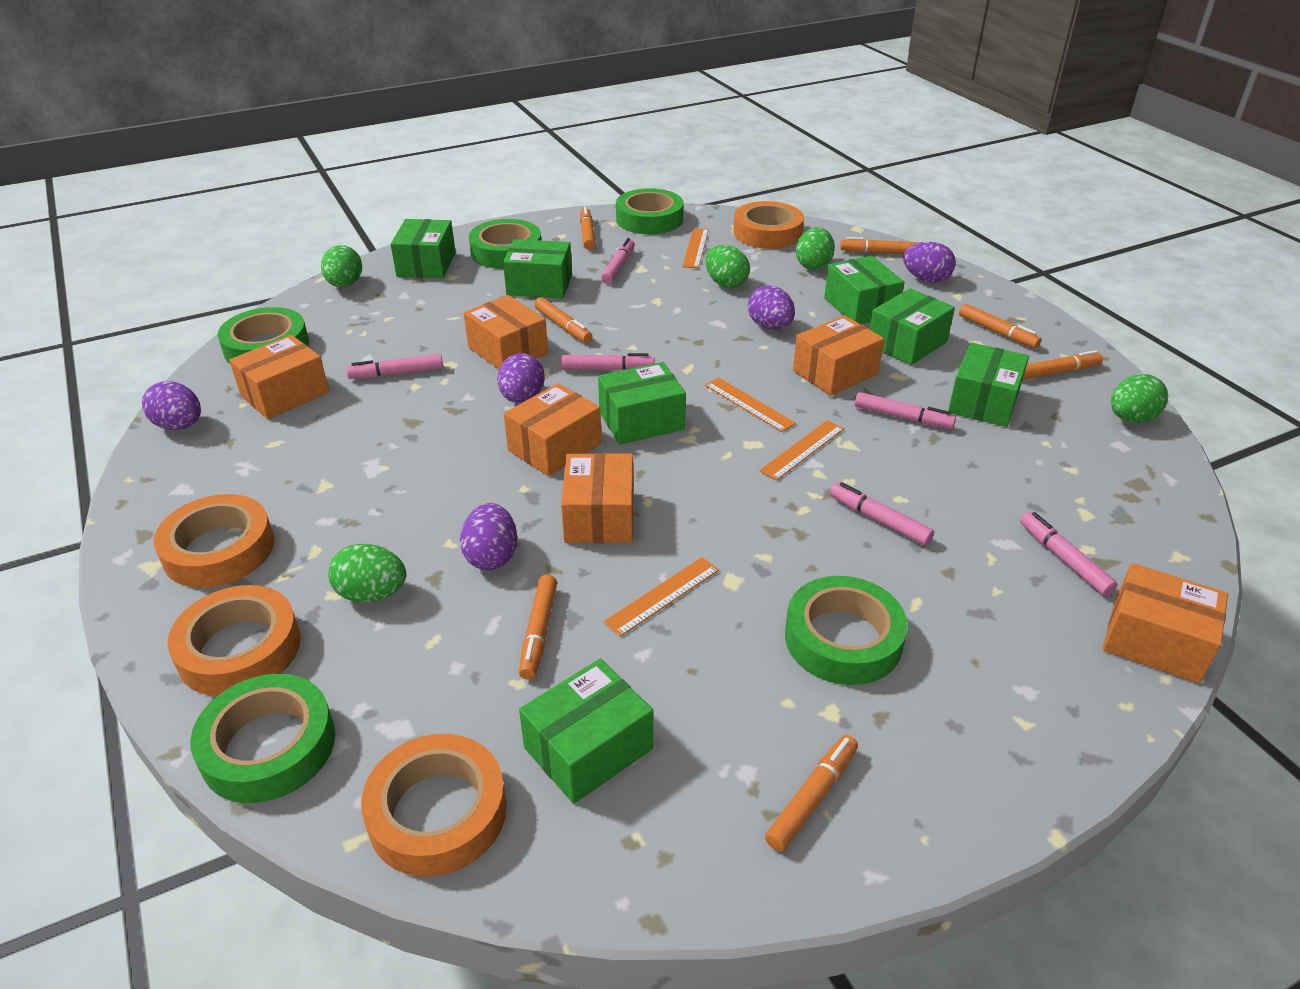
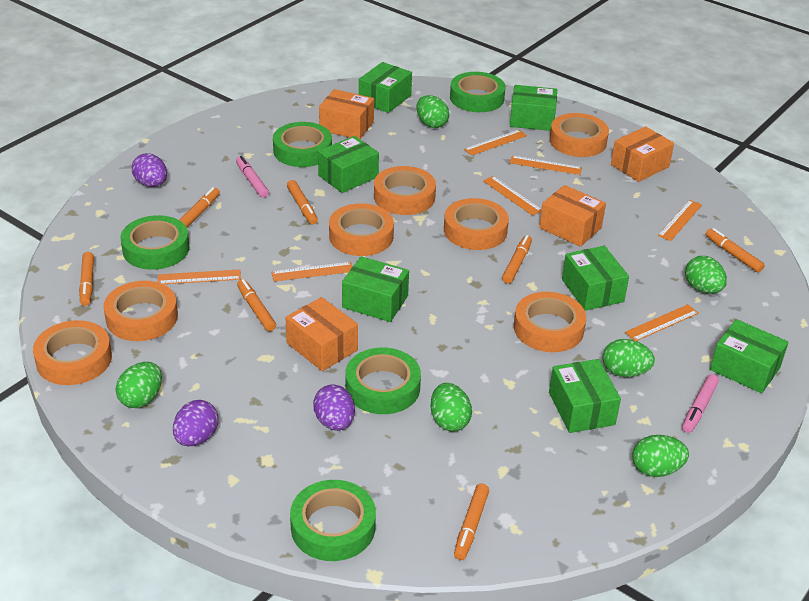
green egg: [321,245,362,287] [328,544,406,603] [705,245,750,288] [796,227,835,270] [1111,374,1168,423] = 5 -> [116,362,162,408] [417,95,449,128] [430,383,472,432] [603,339,655,377] [632,435,689,477] [685,256,727,294] = 6
orange box: [229,335,329,419] [464,295,548,369] [504,383,602,476] [561,453,634,543] [793,315,884,395] [1103,563,1228,684] = 6 -> [286,297,358,371] [319,89,374,139] [539,185,606,247] [611,126,674,182] = 4
orange ruler: [604,557,719,637] [682,228,709,268] [705,377,796,432] [759,420,844,481] = 4 -> [158,269,241,284] [271,262,352,281] [464,130,527,156] [483,176,542,216] [509,156,582,175] [625,304,699,341] [658,200,702,241] = 7
orange tape: [154,494,274,588] [167,585,301,696] [361,734,507,877] [733,201,804,249] = 4 -> [33,320,112,385] [104,281,178,341] [329,203,394,256] [374,166,436,215] [444,198,509,250] [514,292,586,352] [550,113,609,157] = 7
pink marker: [346,354,443,379] [561,353,654,370] [601,238,635,284] [830,482,934,545] [855,392,956,429] [1020,512,1118,596] = 6 -> [236,156,269,198] [682,374,719,433] = 2
purple egg: [142,381,201,430] [460,503,517,571] [497,353,545,403] [748,285,795,330] [903,242,956,282] = 5 -> [132,153,167,187] [173,400,218,446] [313,384,355,431] = 3

